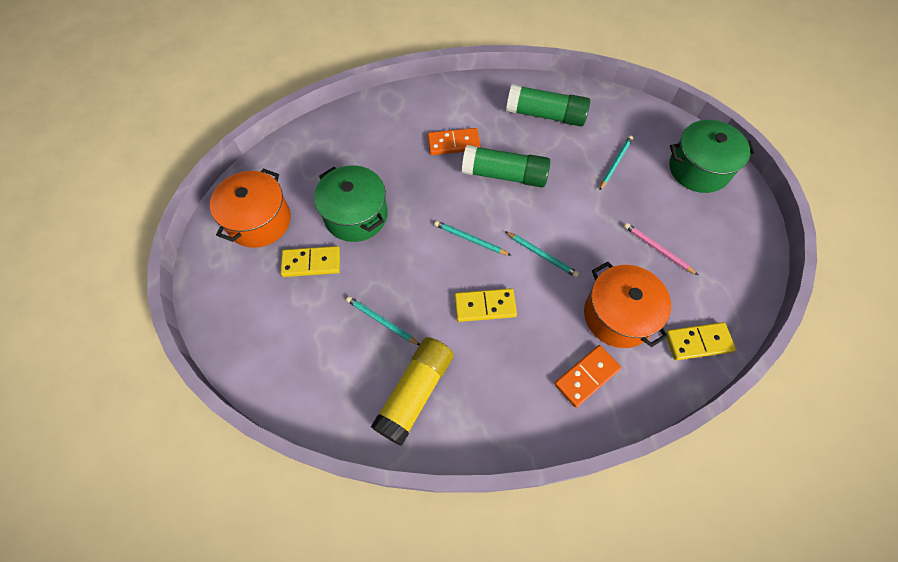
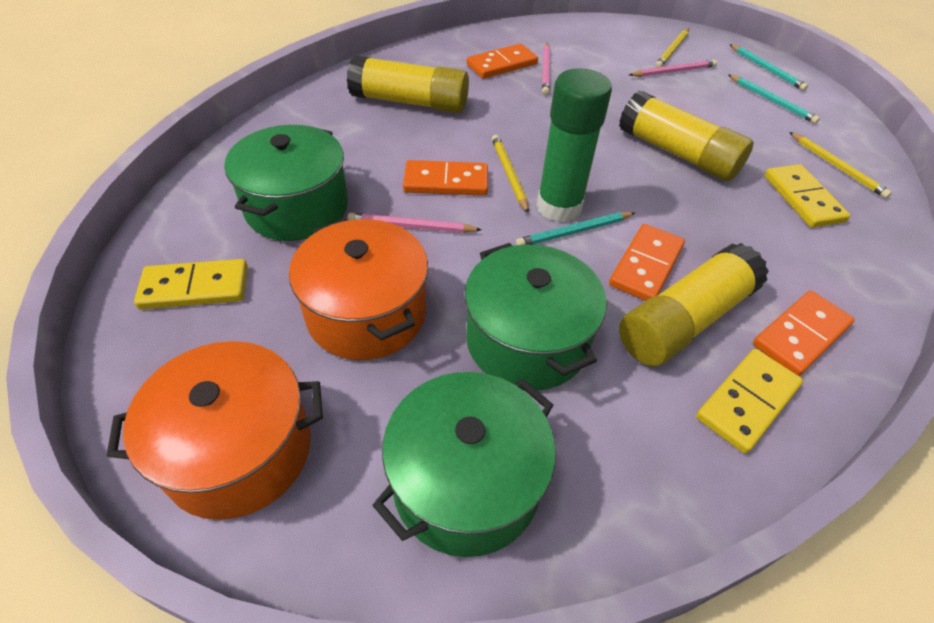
green glue stick: [462,145,550,187] [506,84,590,126] = 2 -> [536,68,612,222] = 1
green pot: [314,166,388,242] [669,120,756,193] = 2 -> [224,125,348,241] [372,372,556,557] [465,243,607,391] = 3
orange domino: [427,128,481,155] [554,345,621,408] = 2 -> [403,160,488,196] [467,44,538,79] [609,224,685,301] [753,290,855,376] = 4
pink pencil: [624,223,698,275] = 1 -> [347,213,482,233] [542,43,550,95] [629,60,717,77] = 3
turquoise pencil: [346,296,420,345] [434,221,511,256] [505,231,579,278] [599,135,633,191] = 4 -> [516,212,635,245] [728,75,820,124] [730,44,808,91] = 3
yellow glue stick: [371,337,454,446] = 1 -> [347,55,469,113] [619,91,754,181] [619,243,769,366] = 3
yellow pencil: none = 0 -> [492,135,529,213] [655,28,689,68] [790,132,892,198] = 3

